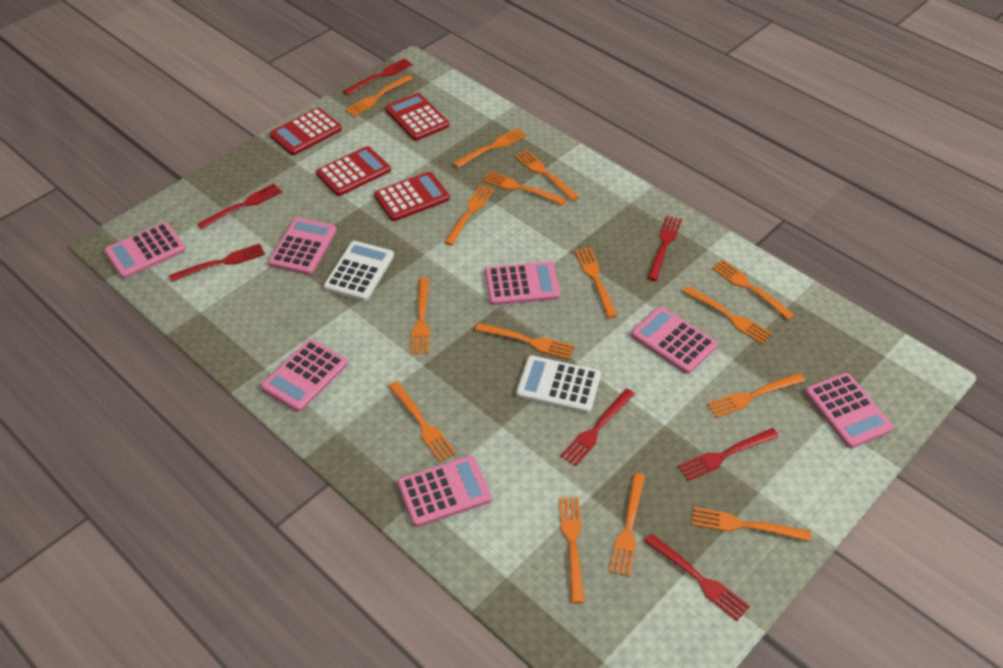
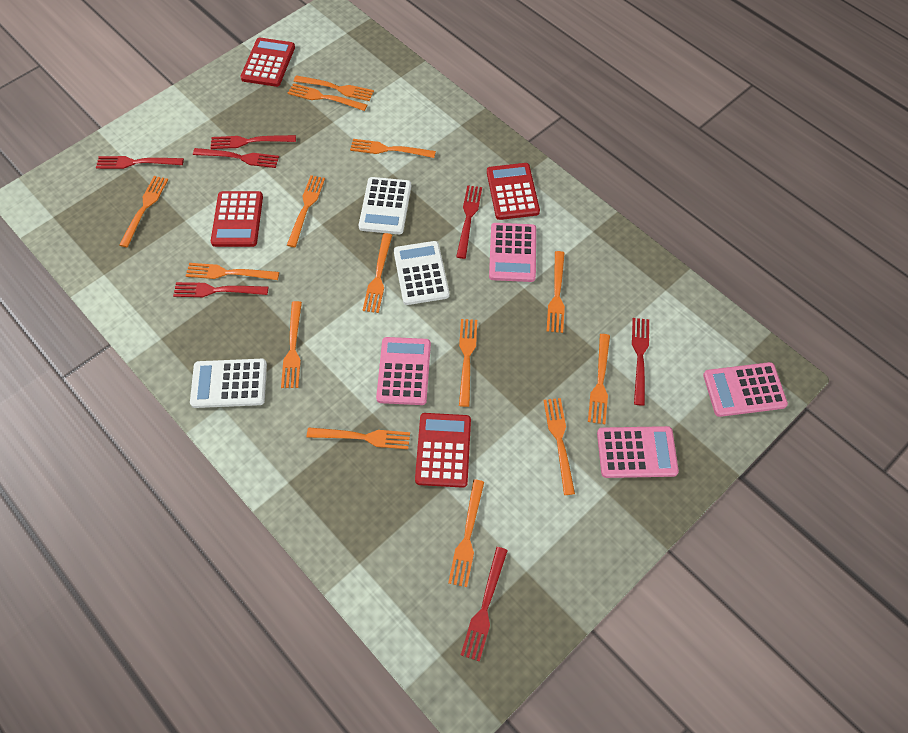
orange fork: [345,75,413,117] [389,381,456,462] [411,277,430,354] [444,185,494,246] [453,128,527,168] [475,323,575,360] [482,171,567,205] [515,150,579,201] [559,497,584,604] [575,247,618,318] [609,473,645,577] [682,286,773,344] [692,507,811,542] [707,373,805,418] [712,260,795,320] = 15 -> [119,176,168,247] [186,263,279,280] [281,301,302,388] [287,175,325,247] [288,83,367,111] [294,75,374,101] [307,427,410,449] [350,139,436,158] [363,233,392,313] [448,479,484,587] [459,319,477,407] [543,398,575,495] [547,251,565,333] [588,334,610,424] = 14
pink calculator: [104,222,186,279] [261,339,348,412] [268,218,337,275] [397,456,492,527] [485,261,560,305] [631,307,718,374] [805,373,893,448] = 7 -> [376,337,431,405] [489,223,536,282] [597,426,679,478] [703,362,788,417] = 4
white calculator: [324,241,394,301] [516,355,601,413] = 2 -> [190,359,267,408] [359,177,411,234] [394,241,449,305] = 3

